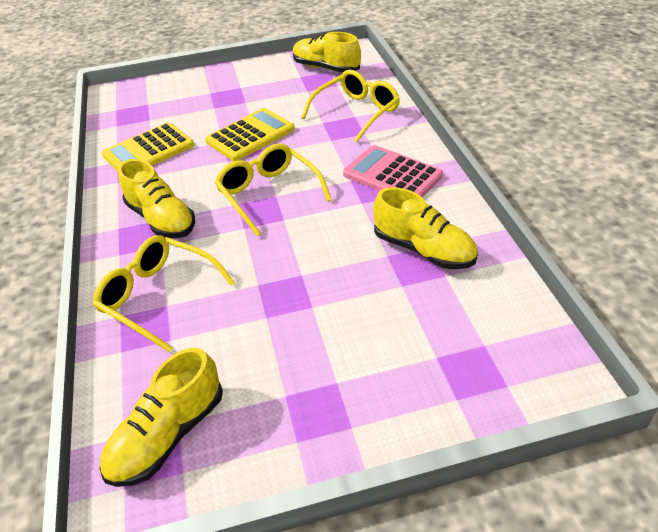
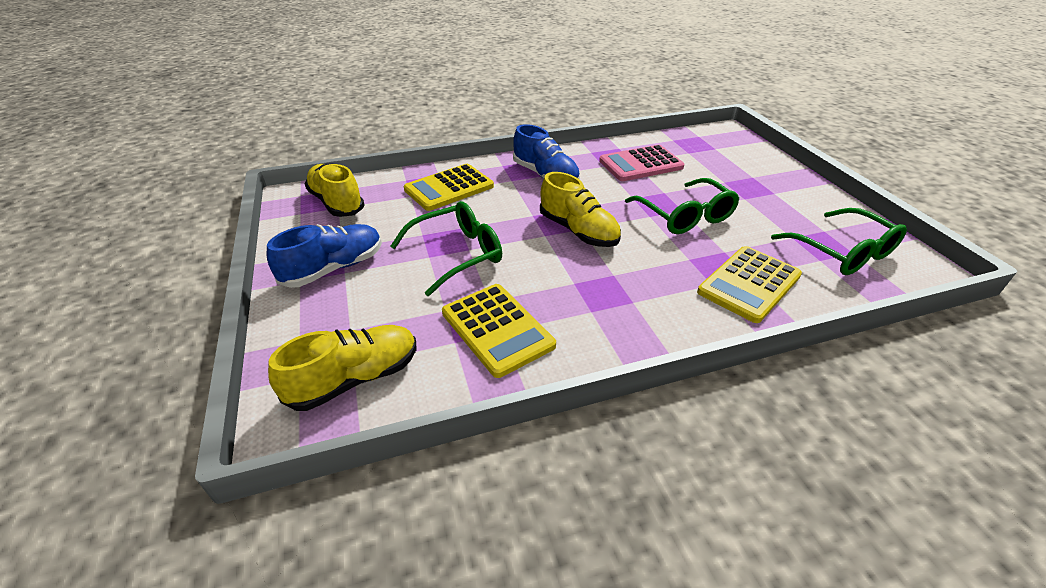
blue shoe: none = 0 -> [267,224,382,288] [513,124,580,179] = 2
green glasses: none = 0 -> [390,201,502,296] [625,178,739,234] [771,208,907,275] = 3
yellow calculator: [102,122,194,171] [205,108,295,161] = 2 -> [404,164,494,211] [442,284,556,378] [697,246,802,323] = 3
yellow glasses: [93,235,235,353] [215,144,332,236] [301,70,400,142] = 3 -> none = 0
yellow shoe: [100,348,223,487] [118,159,195,238] [292,32,361,73] [373,187,478,269] = 4 -> [268,325,416,411] [305,163,365,217] [540,172,621,247] = 3

